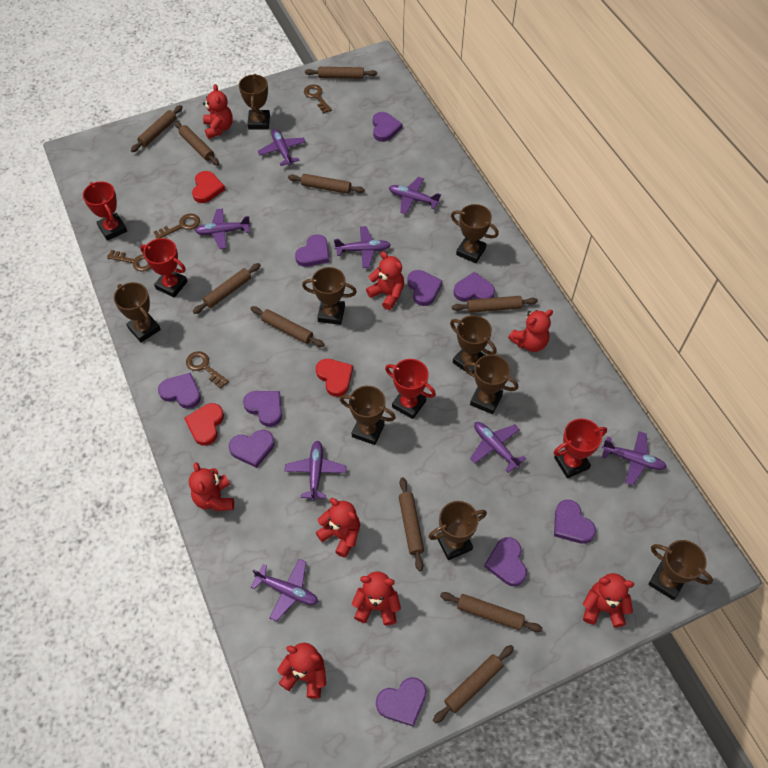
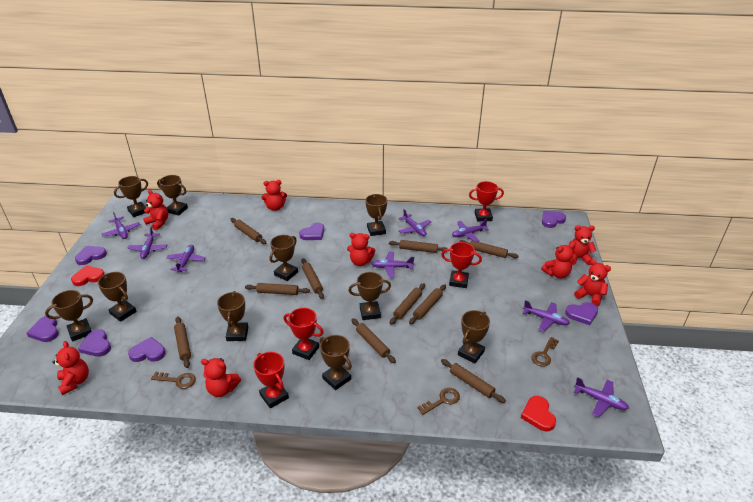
brown key: [107,250,151,272] [154,214,200,239] [186,351,229,389] [304,84,332,113] = 4 -> [151,372,196,389] [418,388,460,415] [532,337,559,366] = 3
brown trophy: [114,282,161,343] [239,74,270,130] [302,267,357,325] [340,386,396,445] [428,501,487,560] [450,315,497,373] [451,204,499,263] [464,354,518,414] [648,540,713,600] = 9 -> [45,290,93,341] [98,272,137,322] [114,176,148,217] [157,175,188,216] [217,291,248,341] [270,235,298,281] [320,335,352,390] [348,272,391,320] [365,194,387,236] [458,310,490,363] = 10
purple heart: [158,373,201,409] [229,430,274,468] [243,391,282,427] [295,234,329,267] [373,112,402,142] [376,677,427,727] [407,270,443,306] [453,272,495,302] [484,537,527,586] [554,500,596,544] = 10 -> [26,316,59,342] [75,246,107,265] [78,329,111,357] [128,337,166,362] [299,223,324,240] [542,211,566,228] [565,302,598,325] = 7
red heart: [184,403,224,446] [192,171,225,203] [316,359,353,397] = 3 -> [71,265,105,286] [521,396,556,431] = 2

